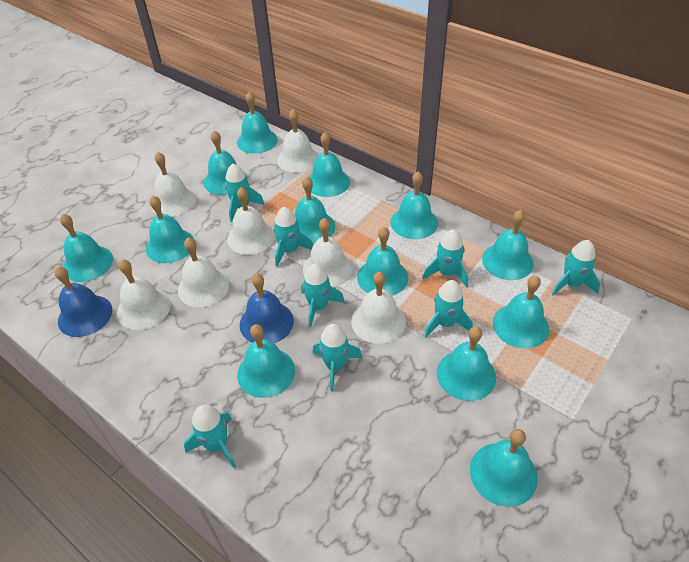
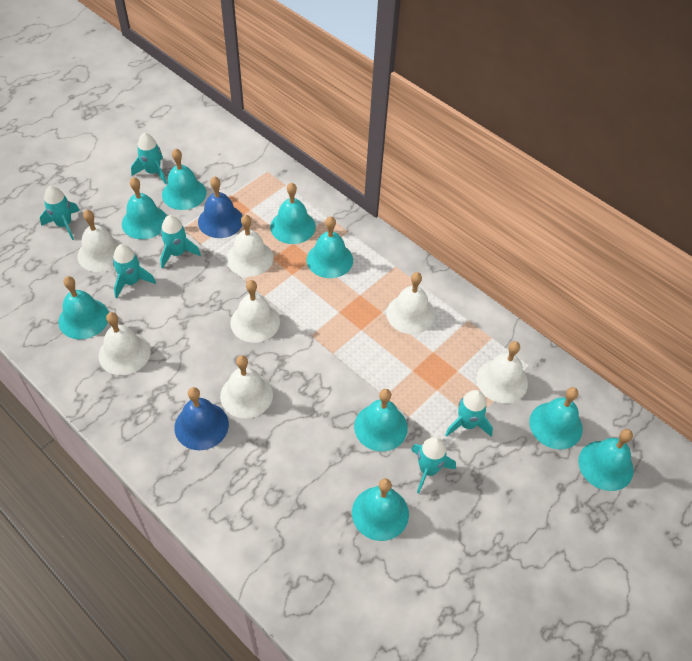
turquoise bell: [60,214,113,282] [146,196,194,263] [204,130,247,195] [237,92,278,154] [237,324,295,398] [295,177,335,244] [309,132,350,197] [357,227,408,296] [391,172,438,239] [437,326,496,401] [470,429,538,507] [482,210,534,280] [493,276,549,349] = 13 -> [58,276,109,339] [122,177,167,239] [162,148,206,210] [270,182,316,244] [307,216,353,278] [352,478,409,541] [354,389,408,452] [529,387,583,450] [579,429,634,491] = 9
turquoise rocket: [184,405,236,468] [225,164,265,222] [273,207,313,267] [301,263,345,327] [313,324,362,391] [423,229,468,288] [424,280,473,337] [552,240,600,295] = 8 -> [40,186,80,240] [113,244,156,298] [131,133,167,184] [160,215,201,268] [411,437,456,493] [445,390,493,437] = 6

